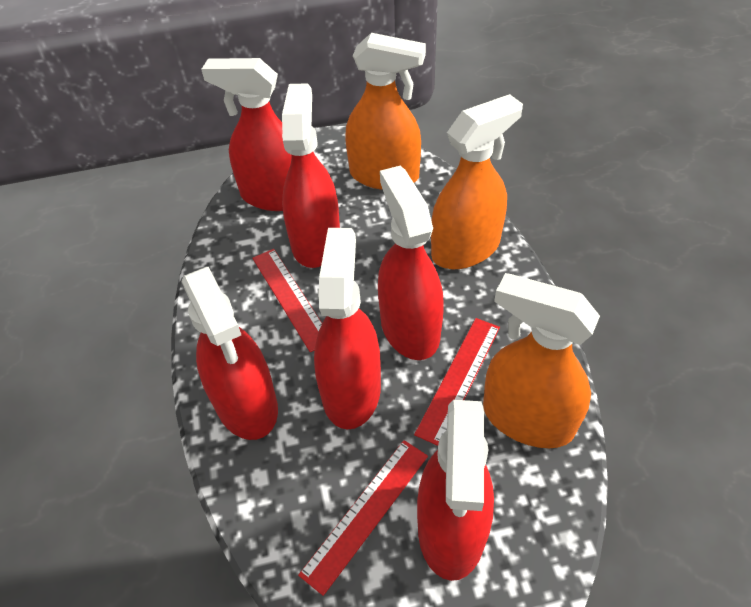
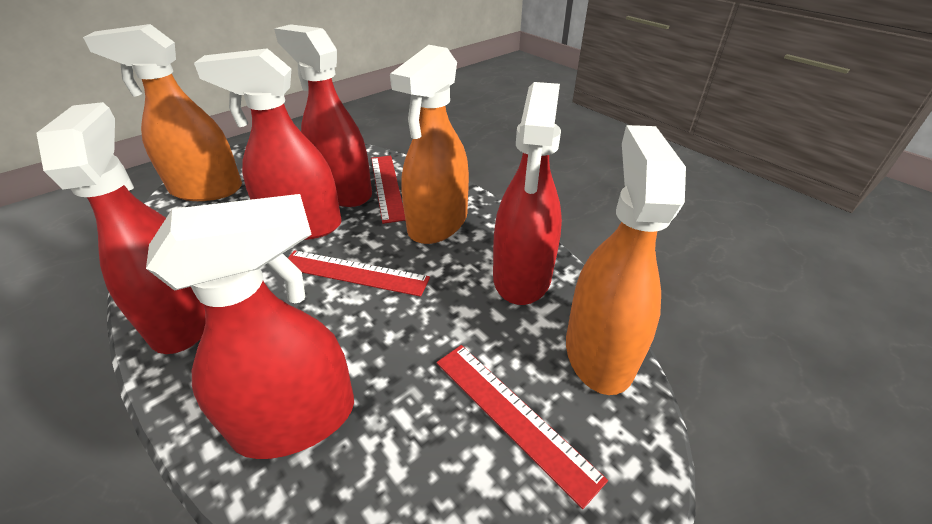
red spray bottle: [181,267,278,440] [201,58,291,211] [282,83,340,268] [314,228,381,429] [378,166,444,360] [417,400,494,581] = 6 -> [36,102,206,354] [146,194,354,459] [194,48,342,240] [274,24,372,207] [493,82,562,305] = 5

